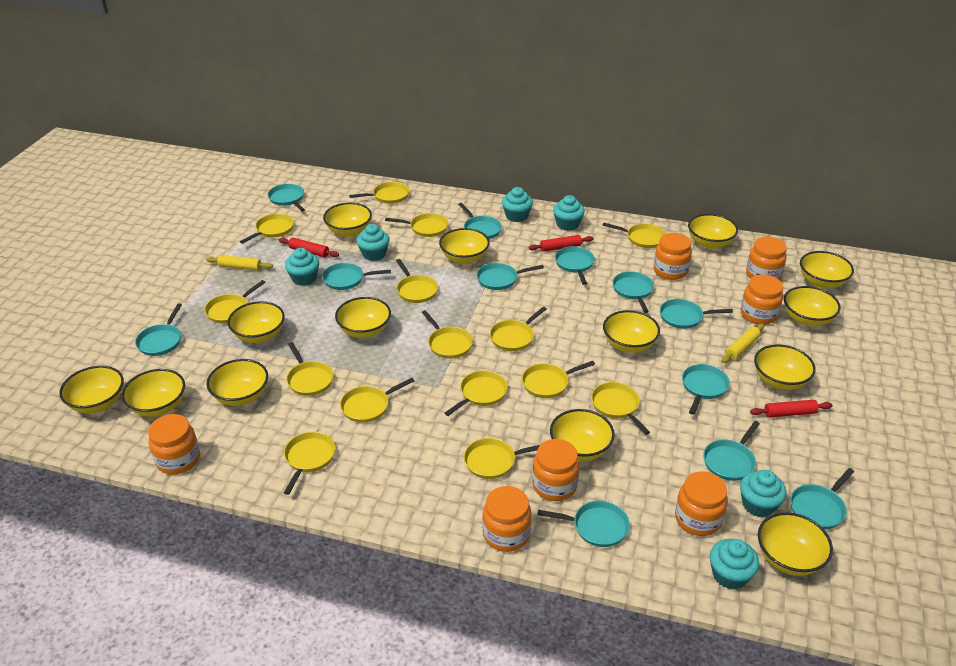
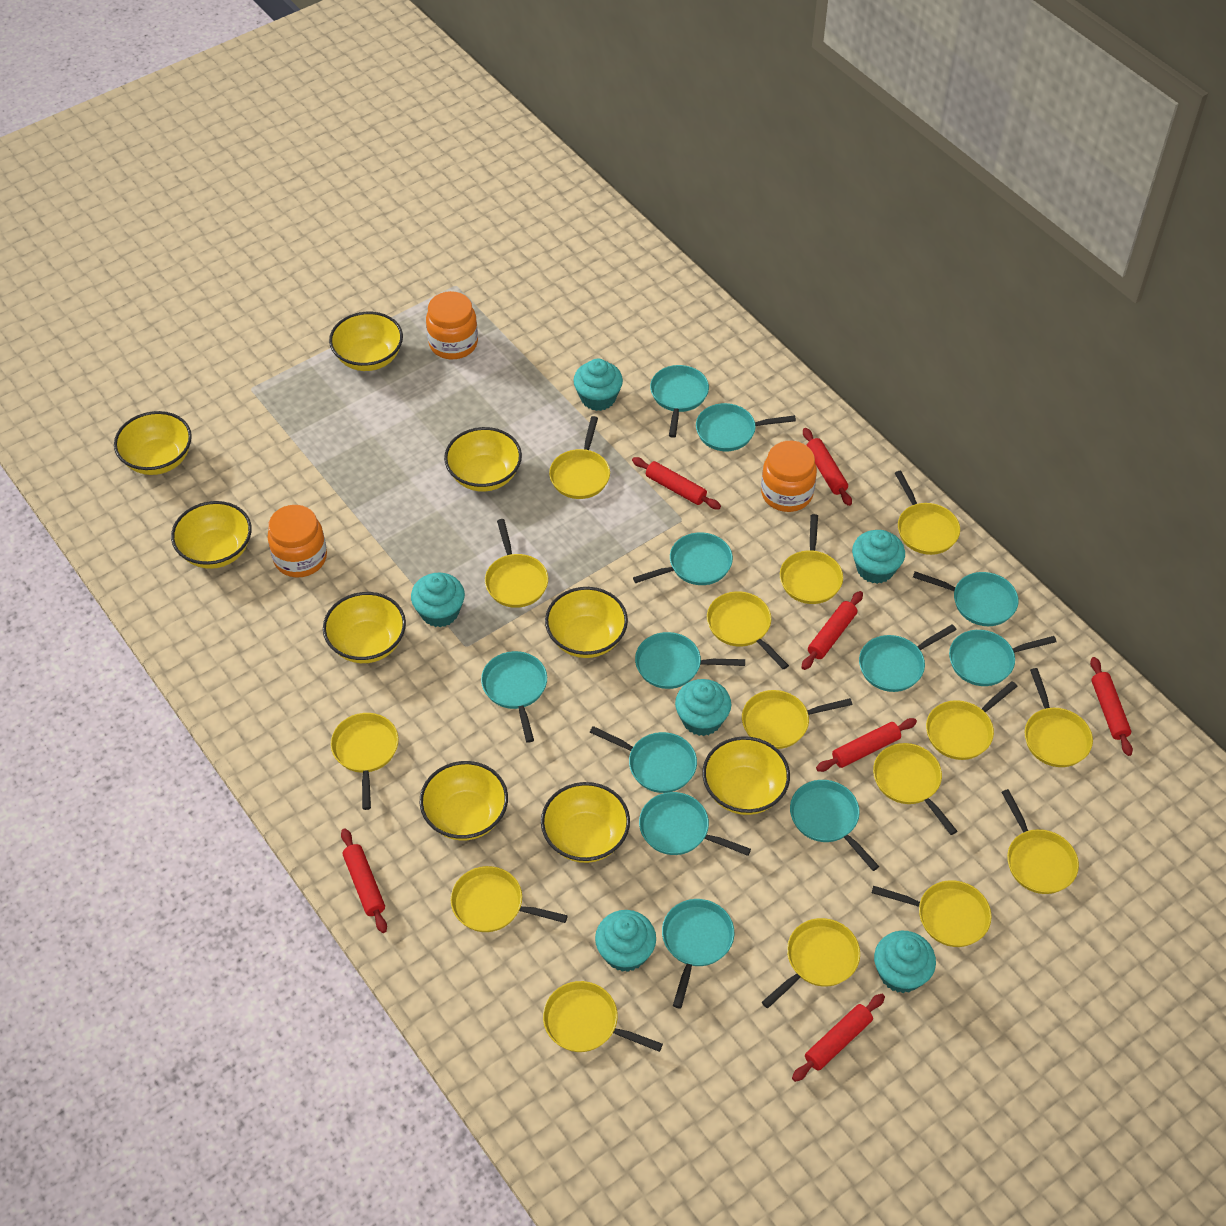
orange jar: [148,414,200,474] [482,486,532,552] [532,439,580,501] [654,233,692,280] [675,471,728,536] [741,275,783,325] [746,237,787,280] = 7 -> [267,505,327,577] [426,291,478,359] [761,441,817,512] = 3
red rolling pin: [279,238,339,257] [528,235,593,252] [750,400,833,418] = 3 -> [341,828,387,933] [632,457,721,509] [792,994,885,1082] [801,591,863,670] [803,428,852,506] [816,718,917,772] [1090,657,1133,756] = 7
yellow bowl: [59,366,124,413] [122,369,185,417] [206,359,268,406] [228,301,285,343] [323,203,372,237] [335,297,391,338] [439,228,490,264] [550,409,615,461] [603,310,660,353] [688,214,738,249] [754,344,816,390] [758,512,833,576] [784,286,841,326] [800,251,854,289] = 14 -> [114,411,192,475] [171,501,252,569] [323,592,406,663] [329,312,403,371] [419,761,508,840] [444,427,522,492] [541,782,630,863] [545,587,628,658] [702,736,790,815] = 9
yellow rolling pin: [206,255,273,270] [722,323,764,363] = 2 -> none = 0

